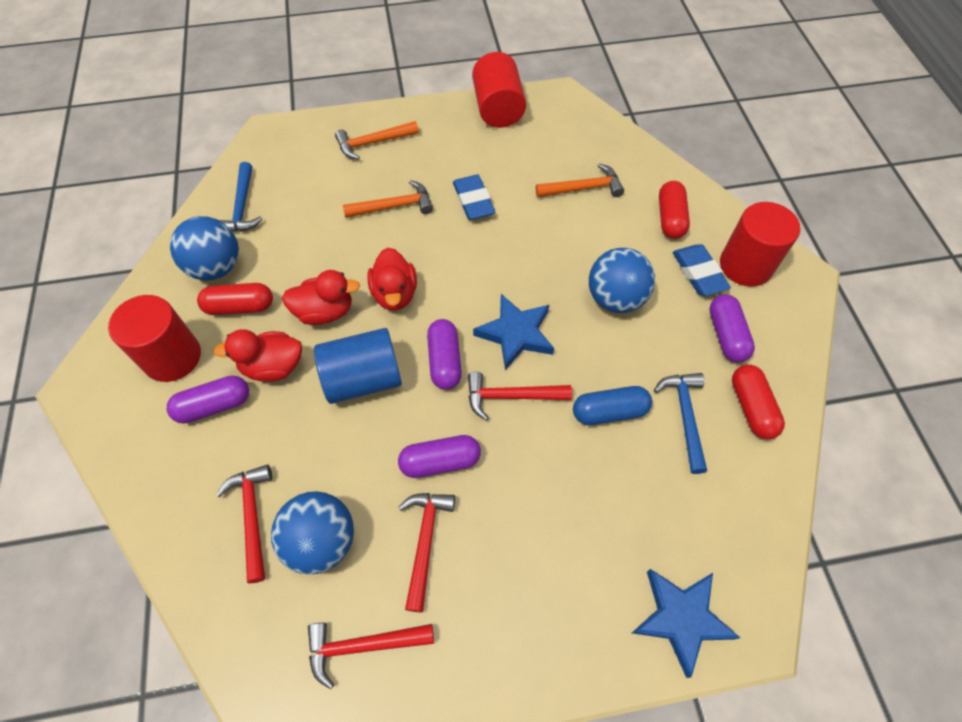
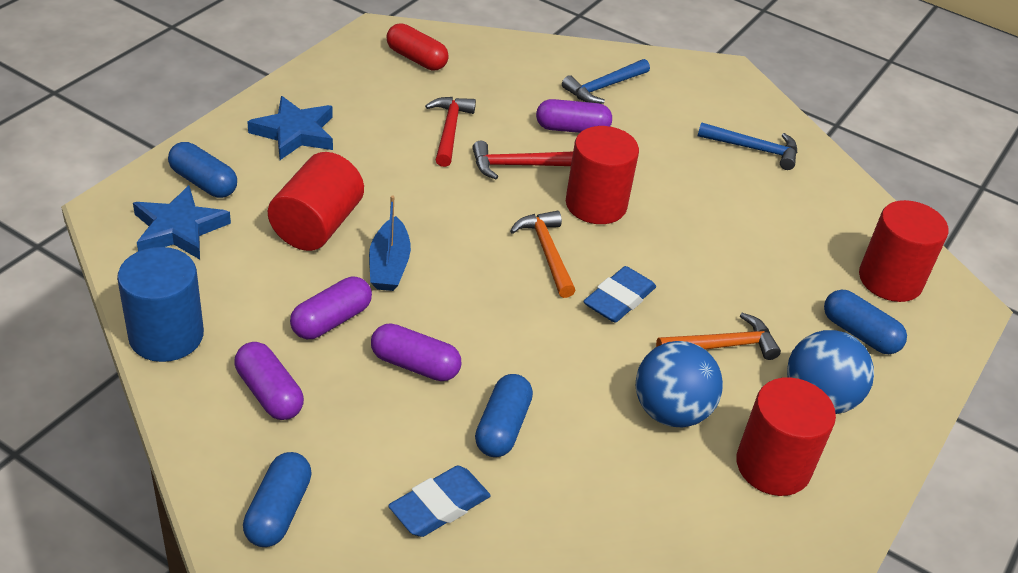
blue ball: [170,216,239,281] [271,491,354,575] [589,248,655,313] = 3 -> [636,341,723,428] [787,330,874,414] = 2
blue boat: none = 0 -> [369,195,411,291] = 1
blue capsule: [573,386,652,425] = 1 -> [168,142,237,198] [243,452,312,547] [475,374,533,457] [824,290,907,354] = 4
orange hammer: [335,121,419,160] [343,180,433,218] [536,164,624,197] = 3 -> [510,211,576,298] [656,313,781,360] = 2
red capsule: [197,283,273,315] [659,181,690,239] [732,365,785,439] = 3 -> [386,23,449,70] = 1
red cylinder: [108,295,201,382] [472,52,526,128] [720,202,800,287] = 3 -> [268,152,364,251] [566,126,639,224] [736,377,836,496] [859,200,949,302] = 4
red duck: [214,329,302,382] [282,270,360,325] [368,248,417,311] = 3 -> none = 0
red hammer: [216,464,272,584] [308,623,434,689] [398,493,455,612] [468,372,572,420] = 4 -> [425,97,476,167] [472,141,573,179] = 2

